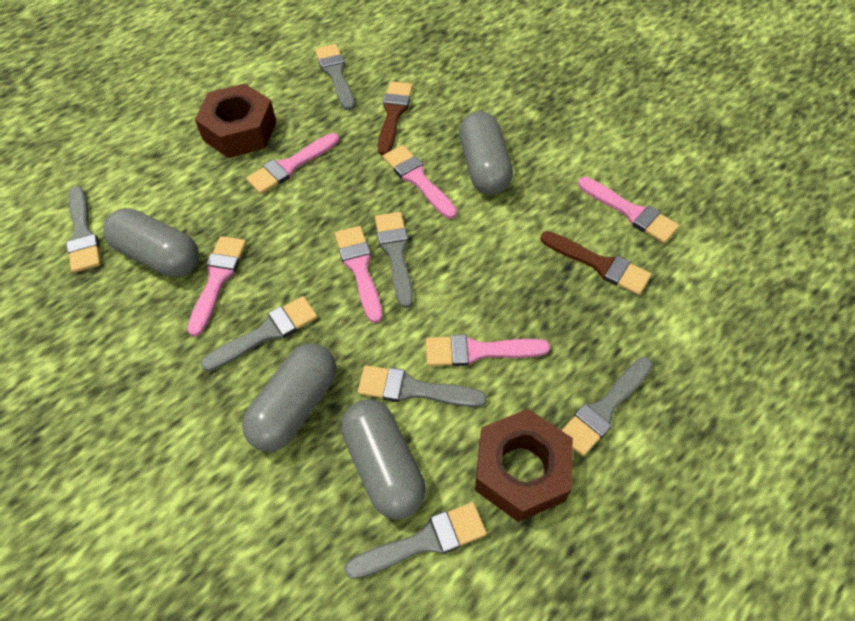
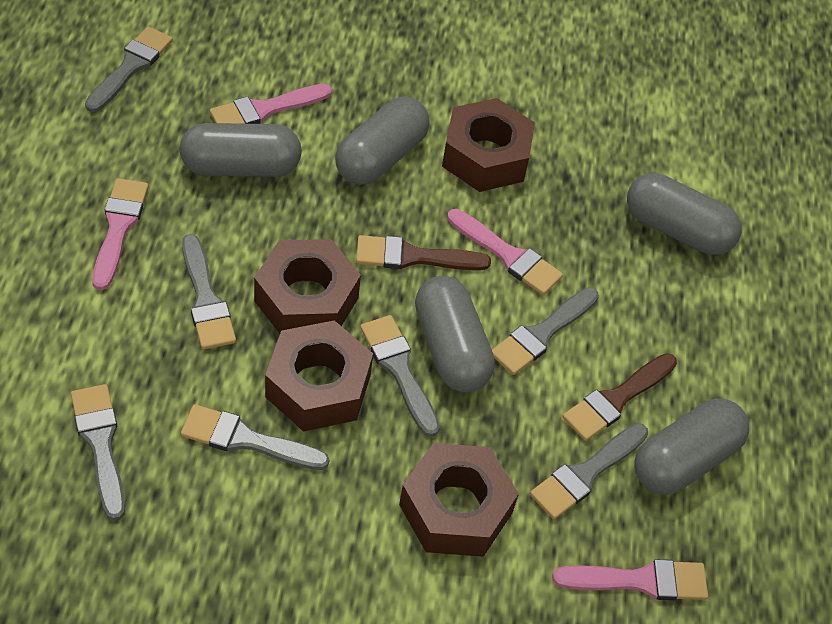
brown nut: [195,83,277,158] [475,409,573,522] = 2 -> [254,239,361,334] [265,320,373,432] [399,443,519,557] [442,98,535,192] = 4
grey capsule: [104,208,199,277] [242,343,336,452] [341,399,426,519] [459,111,513,195] = 4 -> [180,123,302,177] [335,97,430,185] [415,276,495,392] [627,173,741,255] [634,398,749,495] = 5
pink brush: [187,236,246,336] [246,133,339,194] [335,226,382,323] [383,145,457,219] [426,334,550,366] [578,177,679,243] = 6 -> [92,178,148,290] [210,84,332,124] [447,209,563,295] [552,559,708,600] = 4

